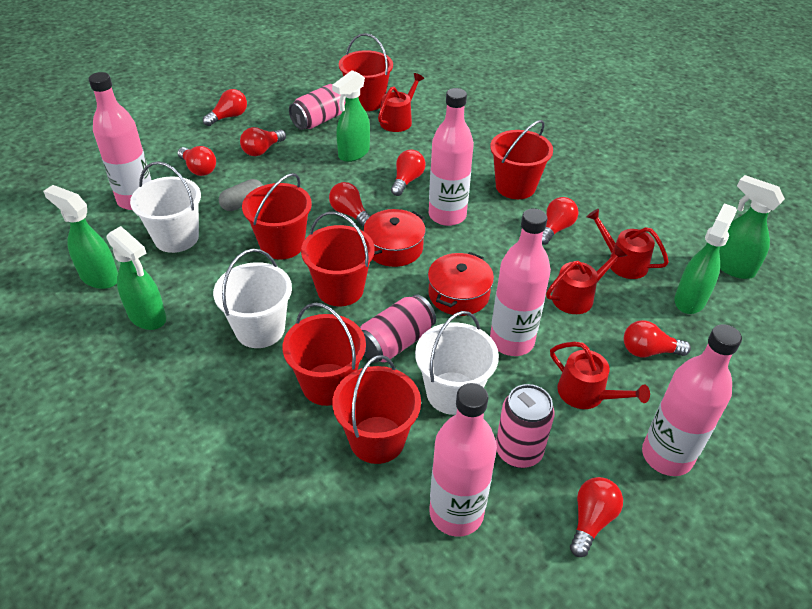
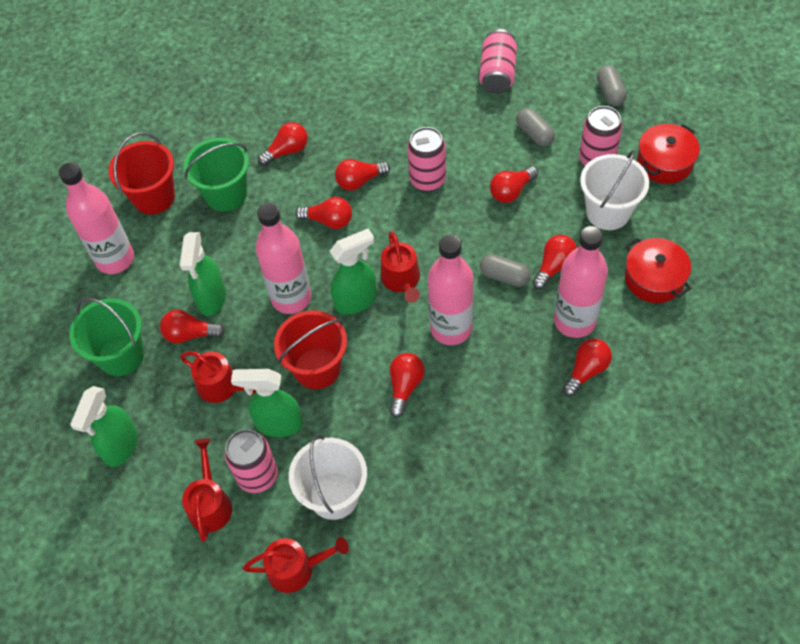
green bucket: none = 0 -> [69,298,144,376] [183,138,249,212] = 2
green spray bottle: [43,185,118,289] [106,226,166,330] [332,70,370,162] [674,203,737,314] [719,175,785,279] = 5 -> [70,386,138,467] [179,232,226,316] [231,369,303,437] [330,229,377,314] = 4
grey capsule: [219,179,263,211] = 1 -> [480,254,531,287] [516,108,555,147] [597,65,627,106] = 3
pink bottle: [89,72,151,210] [429,88,474,226] [429,383,497,537] [490,209,551,356] [642,324,742,476] = 5 -> [59,162,134,274] [255,203,311,314] [428,234,473,345] [554,226,608,338] = 4
pink can: [289,84,346,130] [360,294,436,363] [496,384,555,468] = 3 -> [225,429,278,493] [407,127,446,192] [479,29,517,94] [579,106,622,166] = 4
red bucket: [242,173,312,260] [283,303,366,406] [301,211,375,306] [332,355,421,464] [339,33,393,111] [490,120,553,199] = 6 -> [108,132,175,214] [274,310,347,389] = 2
white bucket: [130,161,201,253] [213,249,292,348] [415,311,499,415] = 3 -> [289,435,367,520] [580,150,649,230] = 2

